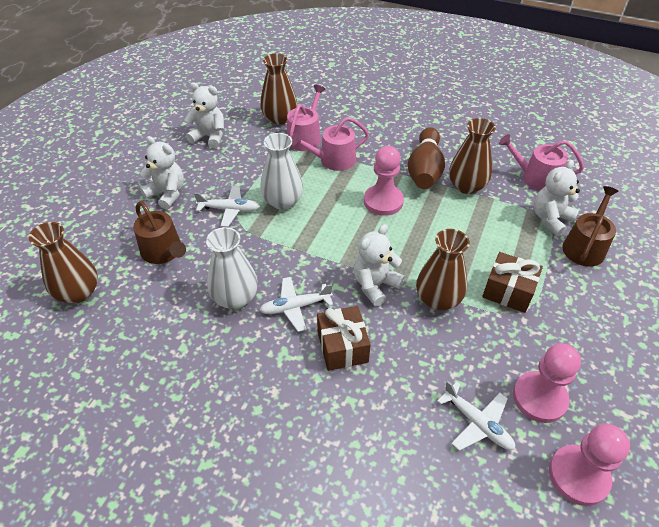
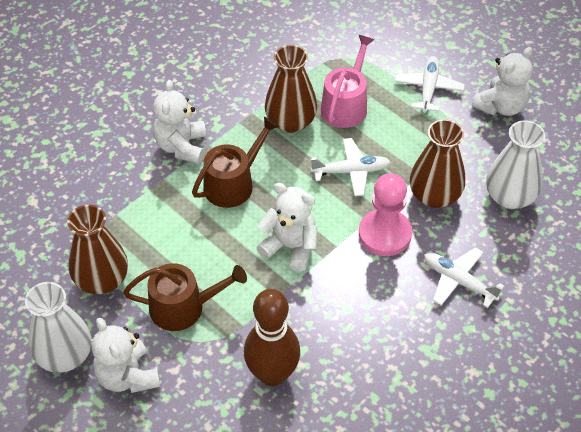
brown gift: [317,306,371,371] [482,252,543,313] = 2 -> none = 0
brown vase: [29,222,98,303] [260,54,297,125] [416,229,470,310] [449,118,496,194] = 4 -> [67,205,128,294] [265,45,317,133] [410,119,465,208] = 3
pink pawn: [364,146,404,216] [513,343,581,423] [549,424,630,506] = 3 -> [359,173,412,256] = 1
pink watering can: [287,85,325,151] [291,117,369,171] [499,134,584,191] = 3 -> [321,35,374,128] = 1

